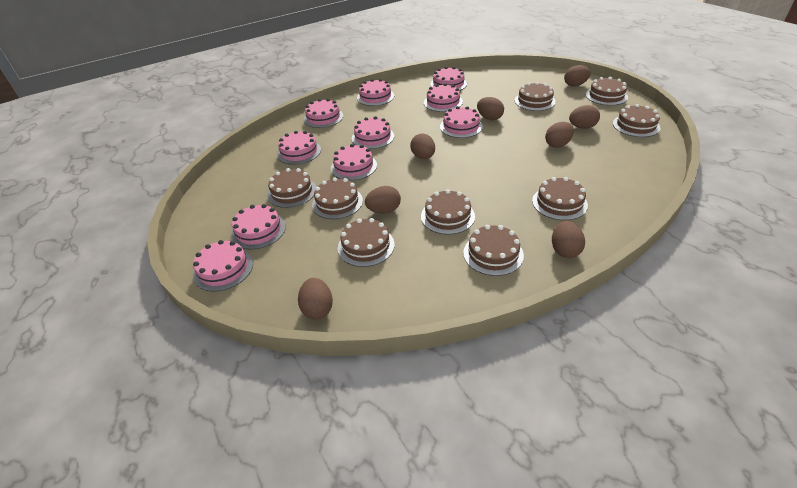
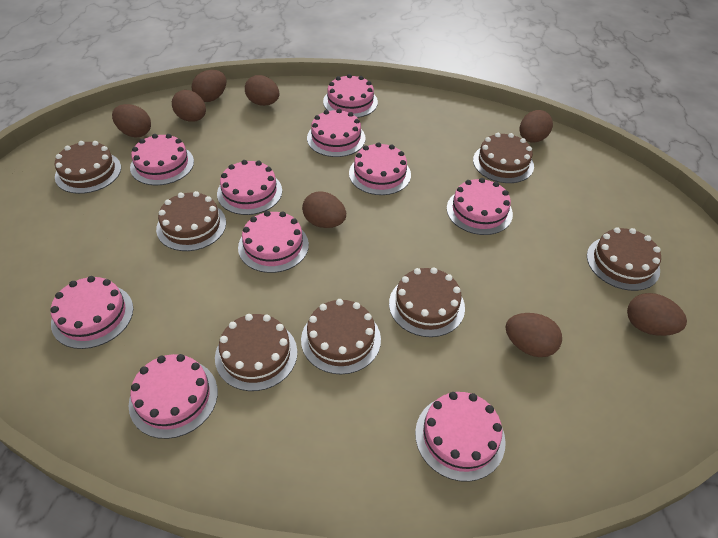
brown cake: [267,168,316,208] [312,177,363,219] [338,218,395,267] [421,189,475,235] [463,225,524,276] [515,82,556,111] [532,177,588,220] [586,77,628,105] [613,104,660,137] = 9 -> [55,141,121,194] [156,191,226,251] [215,314,297,391] [301,299,381,375] [389,267,465,337] [473,133,534,183] [587,227,661,291] = 7

